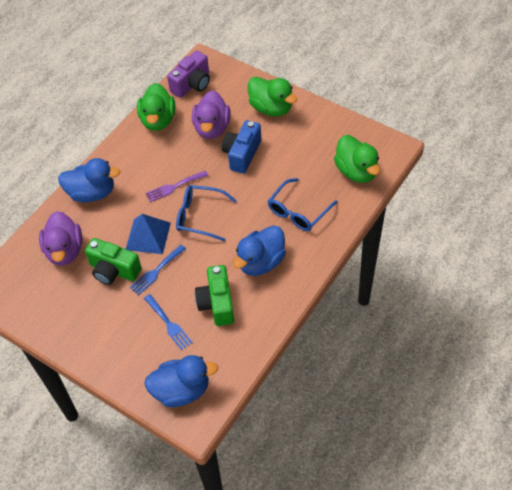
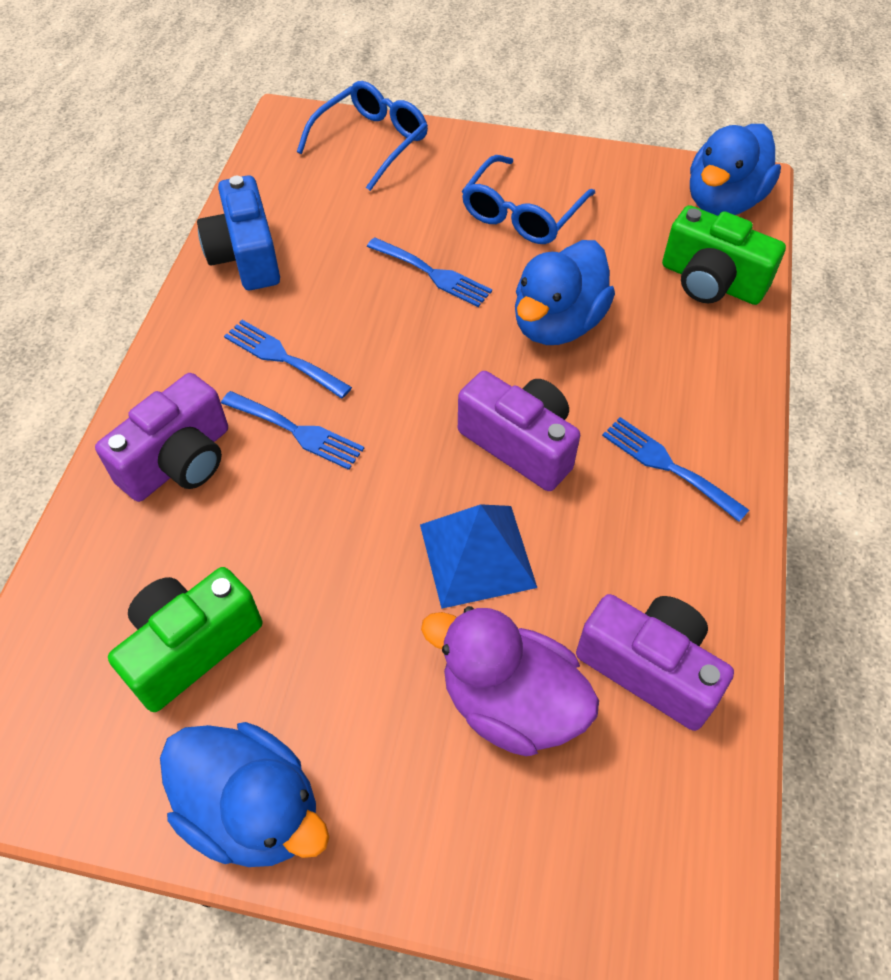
blue fork: [130,245,186,295] [144,294,193,351] = 2 -> [221,391,364,470] [224,320,352,399] [367,237,492,307] [602,417,749,522] = 4
green duck: [137,83,175,131] [248,77,297,116] [334,135,380,183] = 3 -> none = 0
purple camera: [167,50,210,98] = 1 -> [95,373,228,502] [458,371,580,491] [576,594,734,731] = 3
purple duck: [39,211,82,265] [192,90,231,139] = 2 -> [421,606,599,756] = 1
purple fork: [145,170,208,202] = 1 -> none = 0

